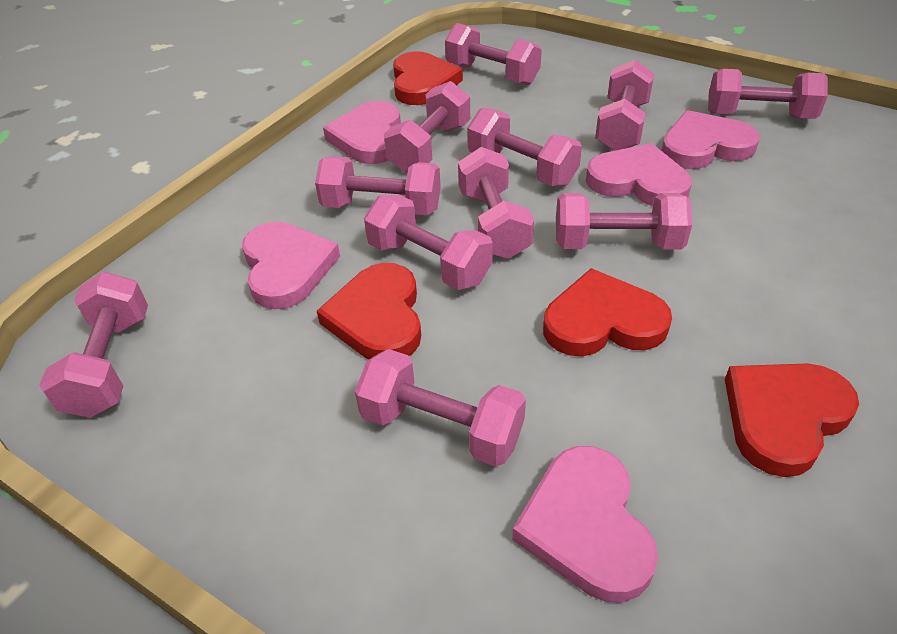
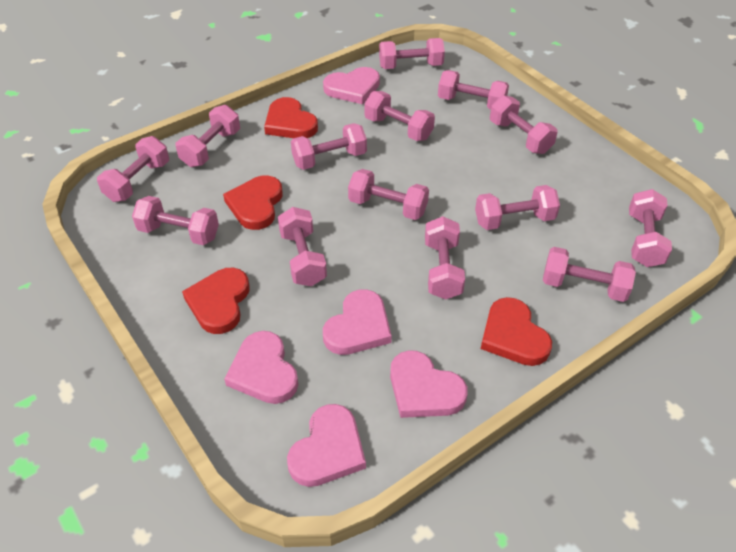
pink dumbbell: [39,272,148,418] [315,156,441,215] [355,349,526,467] [364,195,493,290] [384,81,470,173] [445,23,542,85] [458,147,534,259] [467,108,582,186] [556,193,692,250] [595,60,654,151] [708,69,828,119] = 11 -> [97,136,169,202] [132,196,219,245] [176,105,240,167] [278,207,327,286] [291,123,367,170] [348,169,429,220] [365,91,435,141] [379,38,445,69] [425,216,465,299] [438,70,509,109] [475,185,560,230] [490,95,558,154] [543,247,636,302] [629,189,672,267] = 14

